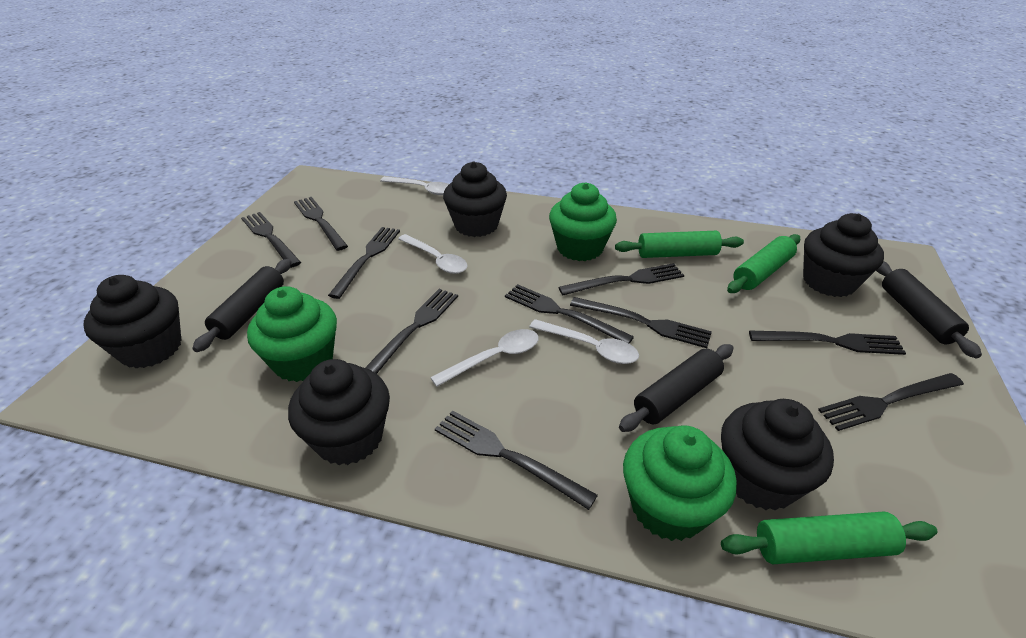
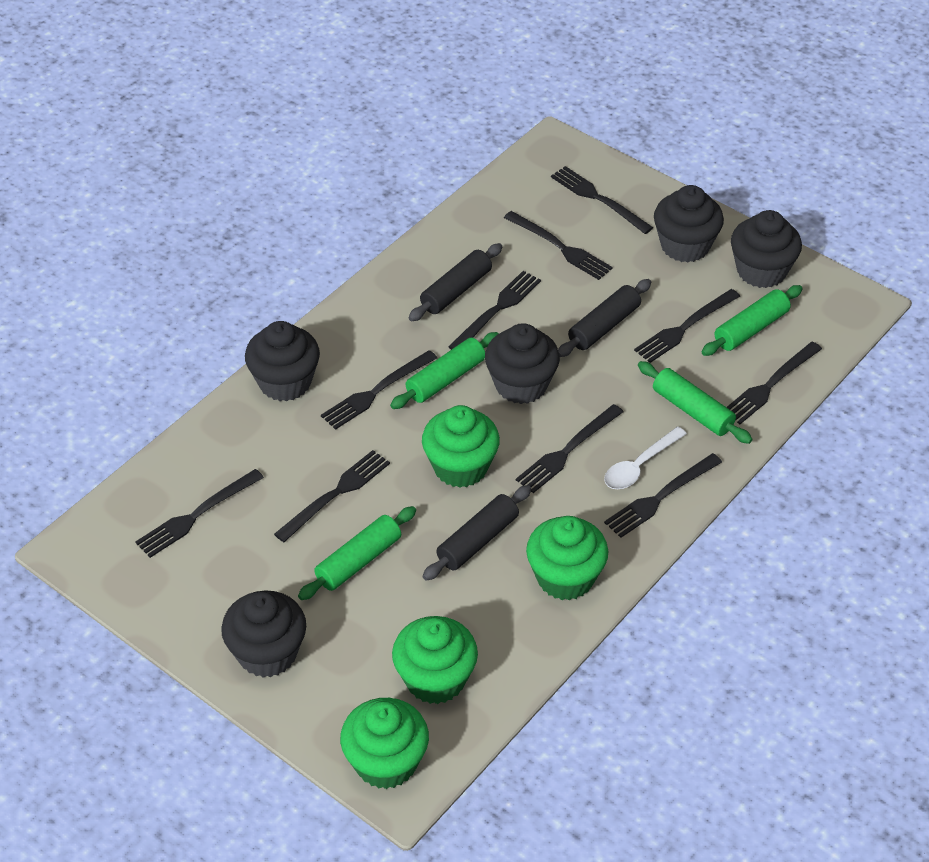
green cupcake: [247,286,337,382] [549,182,617,261] [623,425,737,541] = 3 -> [340,698,429,789] [392,616,478,704] [422,405,500,488] [526,516,608,600] = 4
green rolling pin: [615,231,744,258] [721,512,937,564] [727,234,800,293] = 3 -> [298,506,416,600] [390,332,499,409] [638,361,752,444] [702,285,803,356] = 4
white spoon: [380,176,449,195] [398,234,467,274] [430,329,539,387] [529,319,639,364] = 4 -> [604,427,687,489] = 1

